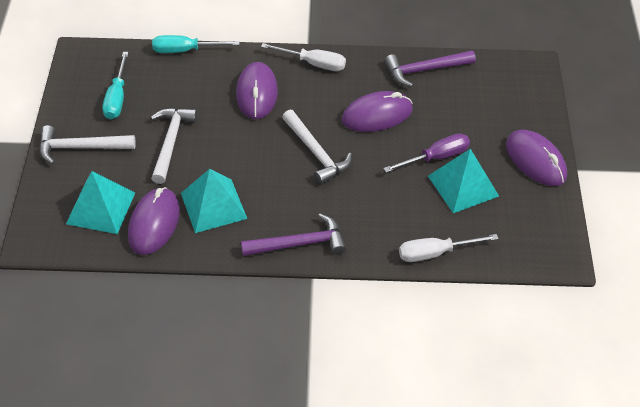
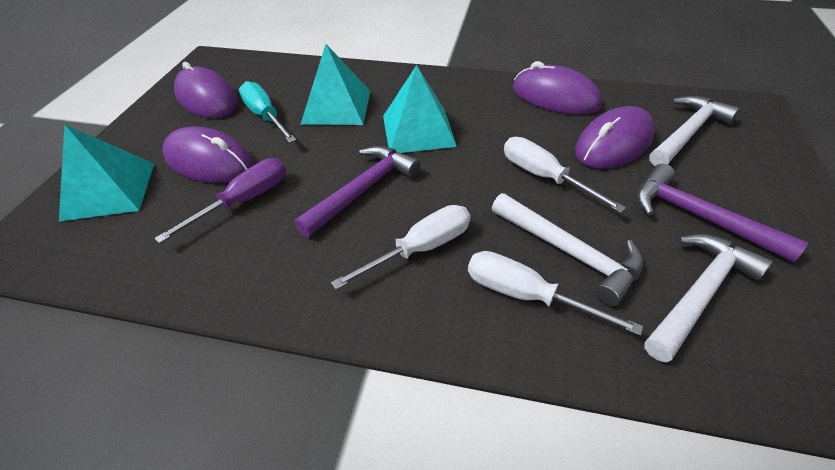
turquoise screwdriver: [103,52,129,119] [152,35,240,53] = 2 -> [239,81,296,143] = 1
white screwdriver: [261,43,346,71] [399,234,499,262] = 2 -> [331,205,470,290] [468,251,643,336] [504,137,626,213] = 3

